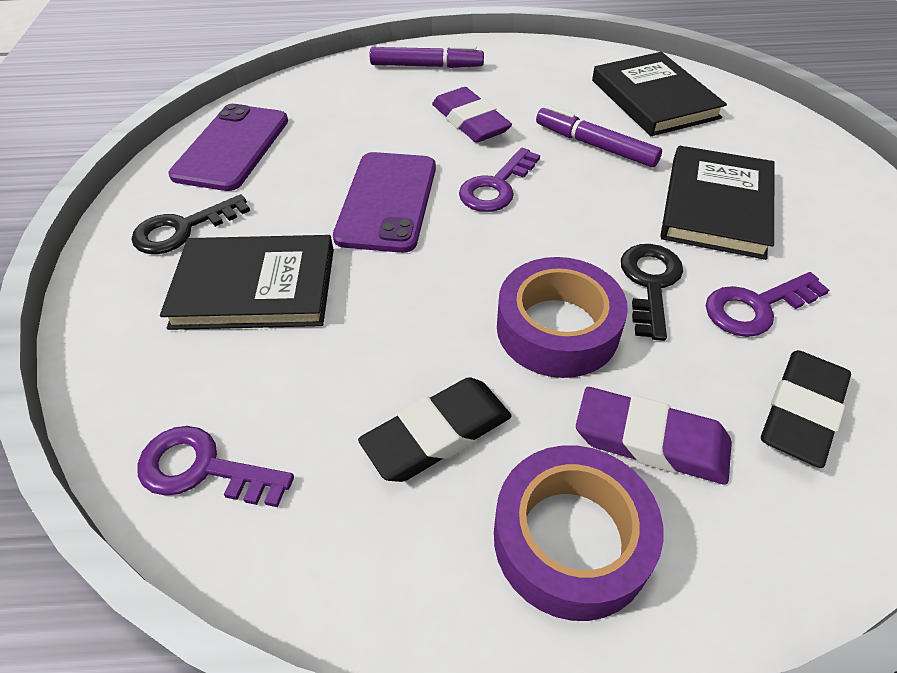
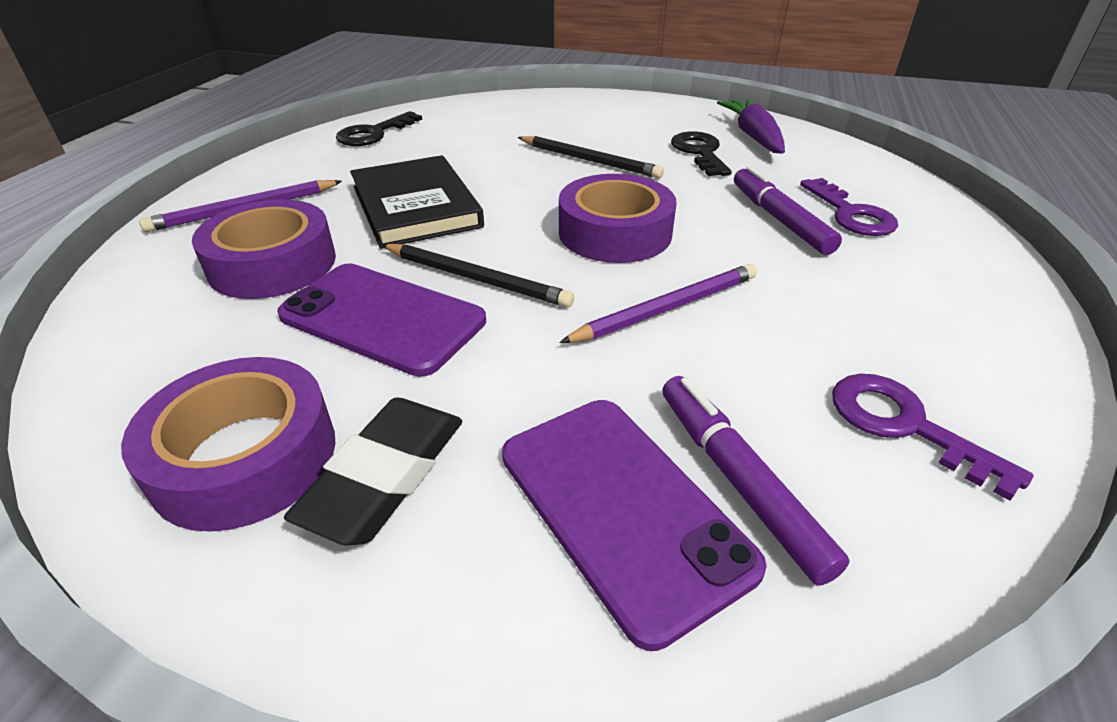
black book: [160,235,334,330] [592,52,727,136] [660,146,774,260] = 3 -> [350,155,484,248] = 1
black eraser: [358,377,512,482] [761,350,851,468] = 2 -> [284,397,462,546] = 1
black pencil: none = 0 -> [382,244,574,308] [518,136,664,178] = 2
purple carrot: none = 0 -> [717,100,785,154] = 1
purple eraser: [432,87,512,143] [576,387,732,485] = 2 -> none = 0
purple key: [137,426,294,507] [459,148,540,212] [706,272,829,337] = 3 -> [800,178,898,236] [832,374,1034,501] = 2
purple pencil: none = 0 -> [139,180,342,232] [559,264,757,343] = 2
purple tape: [494,445,663,621] [497,257,628,378] = 2 -> [121,357,335,532] [192,199,336,299] [559,174,677,263] = 3

